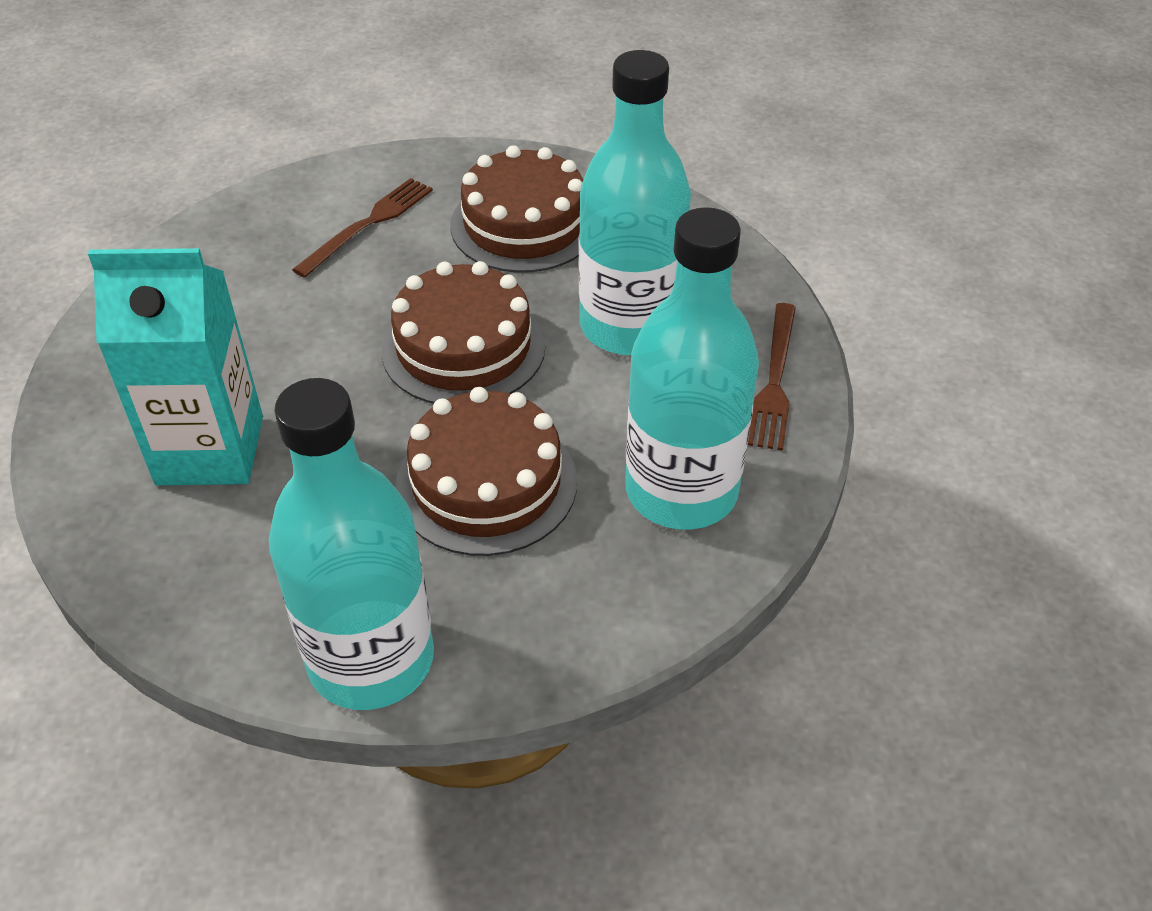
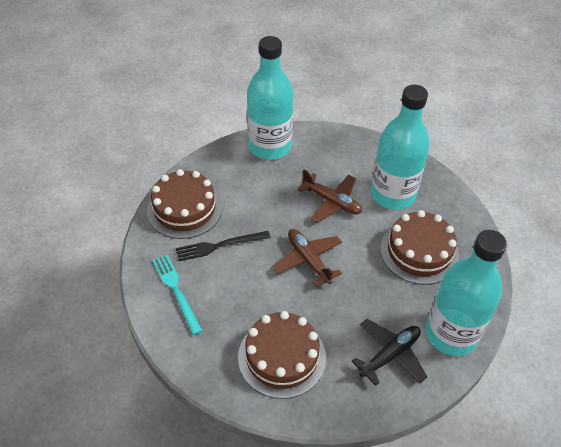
black fork: none = 0 -> [176,231,270,261] = 1
black plane: none = 0 -> [352,319,427,386] = 1
brown fork: [292,178,433,278] [748,303,796,451] = 2 -> none = 0
brown plane: none = 0 -> [273,229,342,287] [297,170,362,222] = 2
turquoise carton: [88,248,263,485] = 1 -> none = 0
turquoise fork: none = 0 -> [153,255,203,335] = 1

